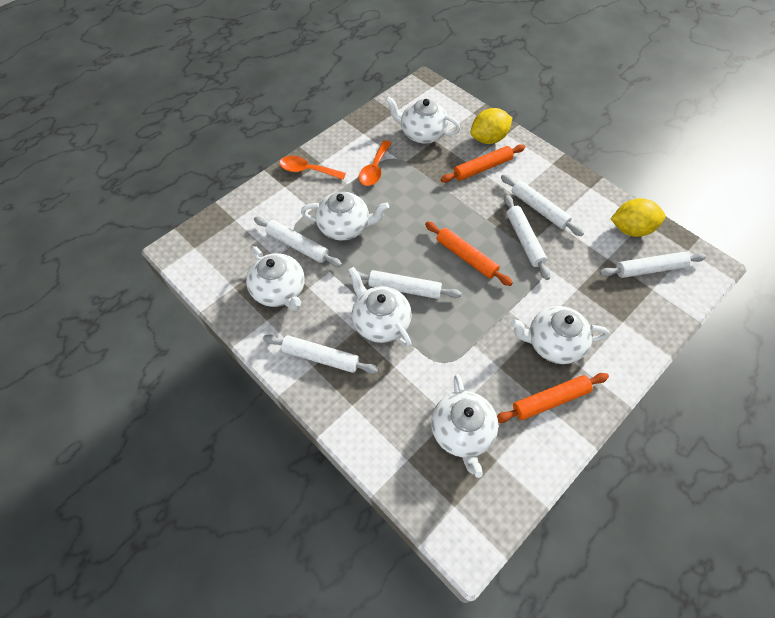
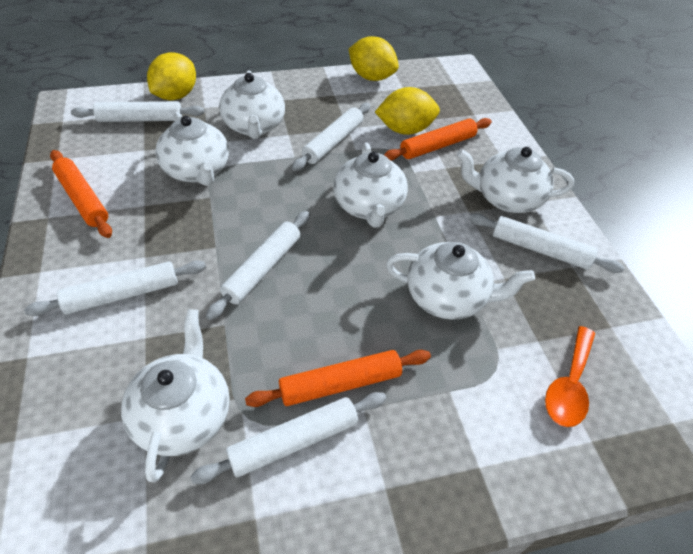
orange spoon: [279,156,346,180] [359,140,392,186] = 2 -> [545,326,595,427] = 1
yellow lemon: [470,108,512,144] [611,198,665,237] = 2 -> [147,52,196,100] [349,36,399,81] [375,87,440,135] = 3

